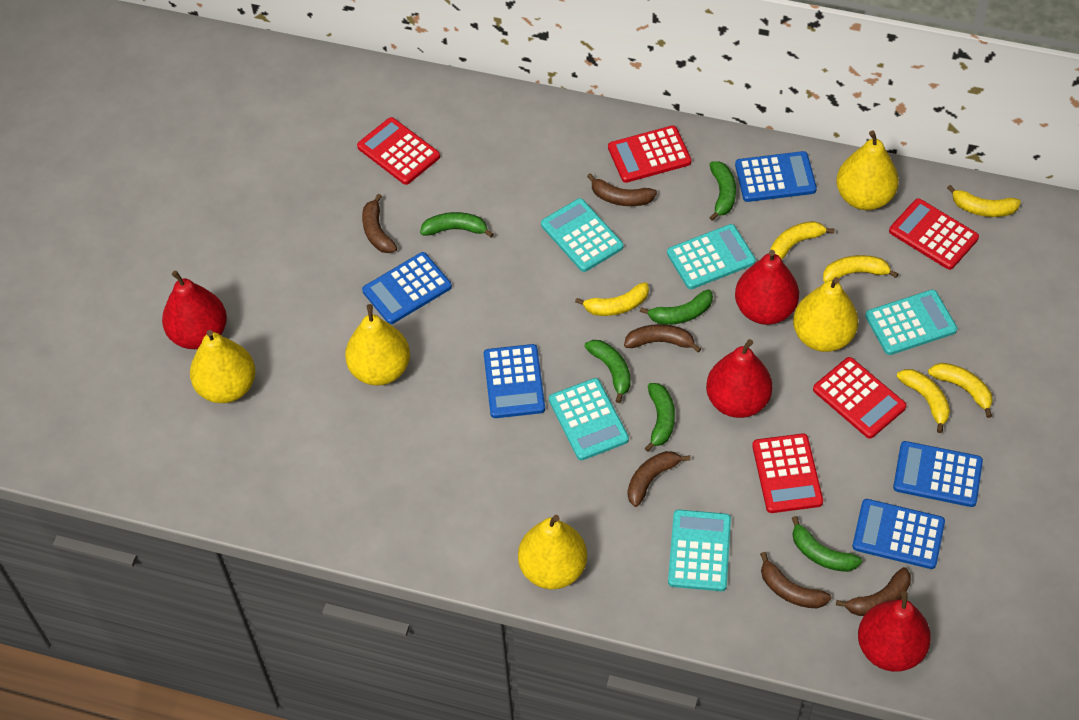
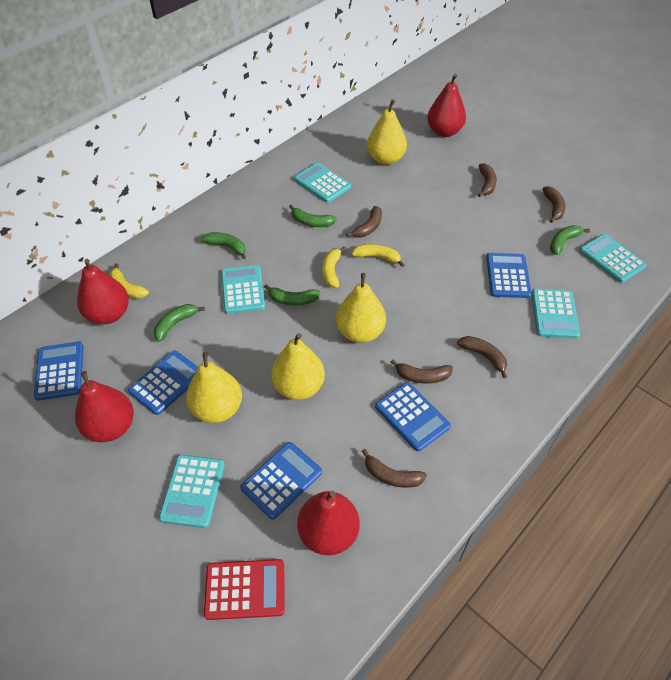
green banana: [420,212,494,237] [584,340,631,403] [640,289,713,325] [645,383,675,452] [709,161,736,221] [792,516,862,572] = 6 -> [154,304,205,342] [201,232,246,259] [264,284,320,306] [289,204,337,227] [550,225,590,255] = 5
red calculator: [357,117,440,185] [608,125,692,183] [752,433,823,513] [813,357,906,439] [889,198,979,270] = 5 -> [204,559,285,620] = 1
yellow banana: [575,282,649,316] [770,221,835,260] [823,255,898,282] [897,369,950,433] [928,363,993,418] [947,185,1021,217] = 6 -> [109,263,149,299] [322,247,346,288] [351,244,405,267] = 3
yellow pear: [190,330,256,403] [345,304,410,386] [518,515,587,589] [793,277,858,352] [836,130,899,210] = 5 -> [186,352,242,423] [271,333,325,400] [336,273,386,343] [367,99,407,165] = 4

